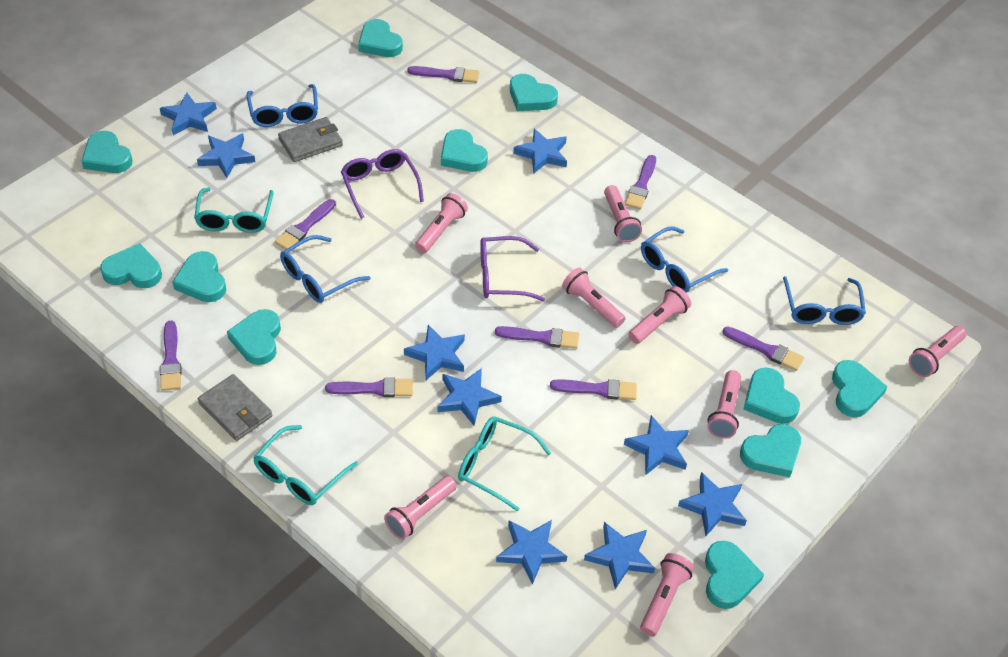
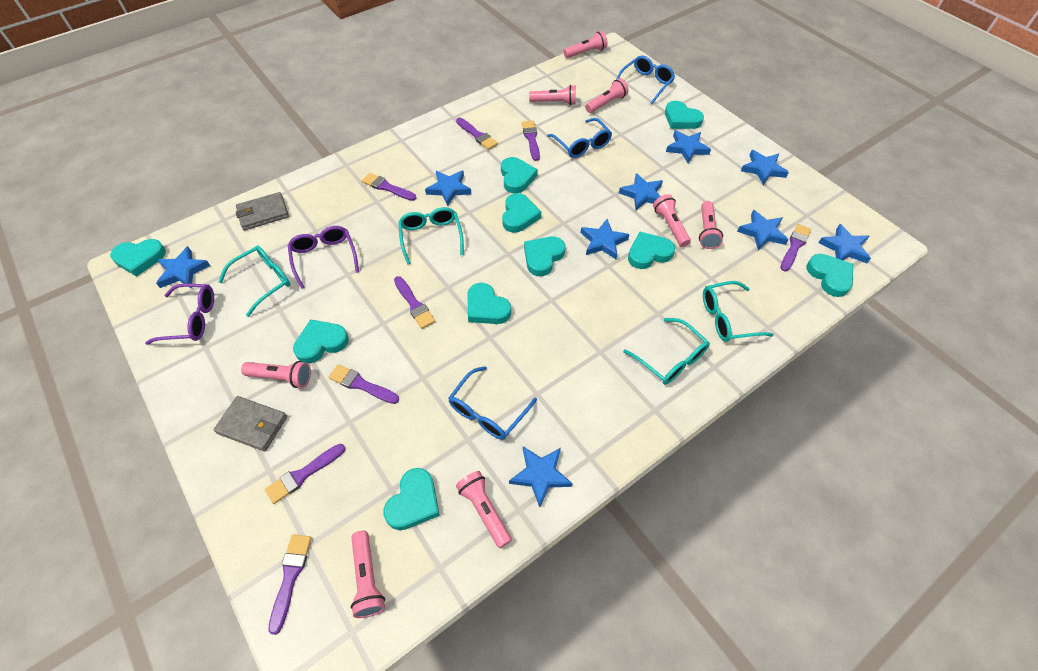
blue glasses: [246,84,318,127] [280,235,371,303] [641,226,728,293] [783,276,866,325] = 4 -> [448,366,537,440] [547,118,612,158] [616,56,675,104] = 3
turquoise glasses: [194,188,274,233] [253,425,358,505] [458,416,551,511] = 3 -> [219,245,290,317] [398,207,464,265] [623,318,710,385] [703,281,774,342] = 4
turquoise heart: [81,131,133,173] [100,243,162,288] [172,251,226,302] [227,309,281,365] [358,19,403,57] [441,129,488,172] [510,74,558,111] [705,541,764,609] [740,424,801,477] [743,367,800,424] [832,360,888,417] = 11 -> [110,239,166,277] [293,319,349,364] [383,468,440,530] [468,283,511,324] [501,157,538,193] [502,193,541,233] [524,237,565,276] [628,232,675,269] [665,101,704,129] [806,254,853,297] = 10

